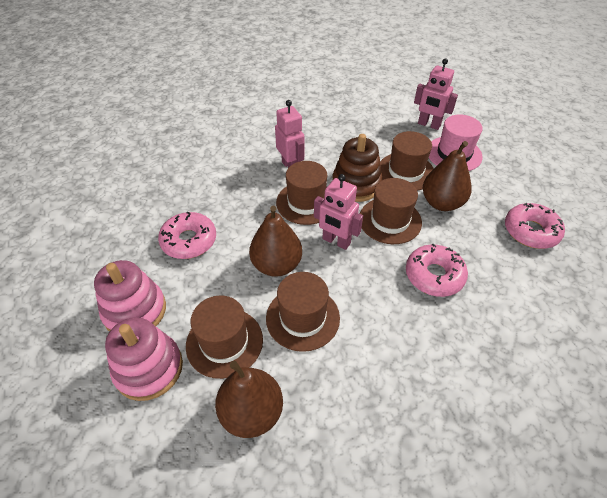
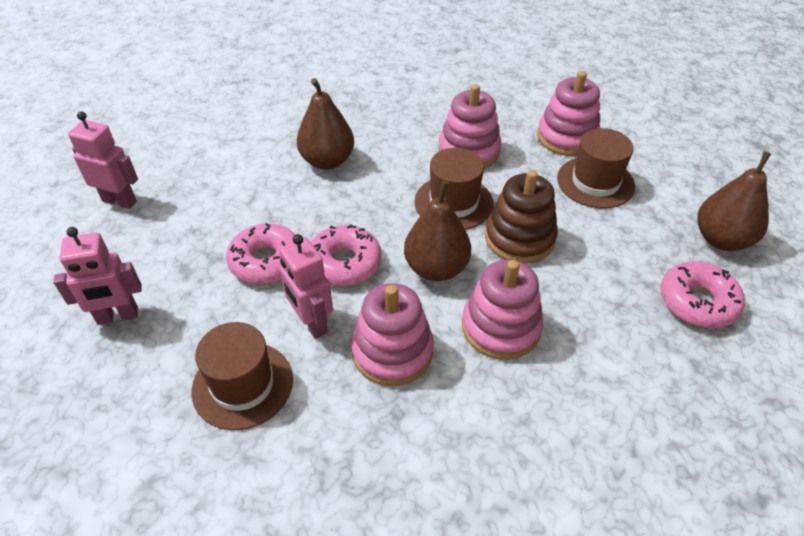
brown hat: [186,295,263,379] [266,272,340,352] [276,161,327,225] [360,178,422,244] [380,131,434,191] = 5 -> [191,322,293,430] [415,148,494,230] [557,128,635,209] = 3
pink hat: [429,115,483,171] = 1 -> none = 0
pink stacking toy: [94,260,166,332] [105,317,183,401] = 2 -> [351,283,434,386] [438,84,501,169] [462,260,543,360] [537,71,600,156] = 4

